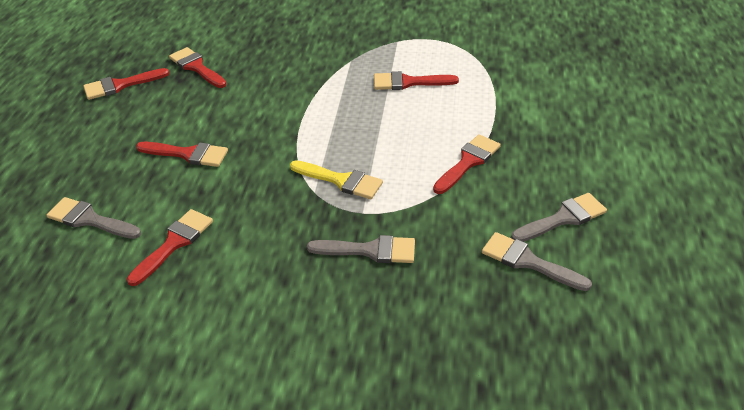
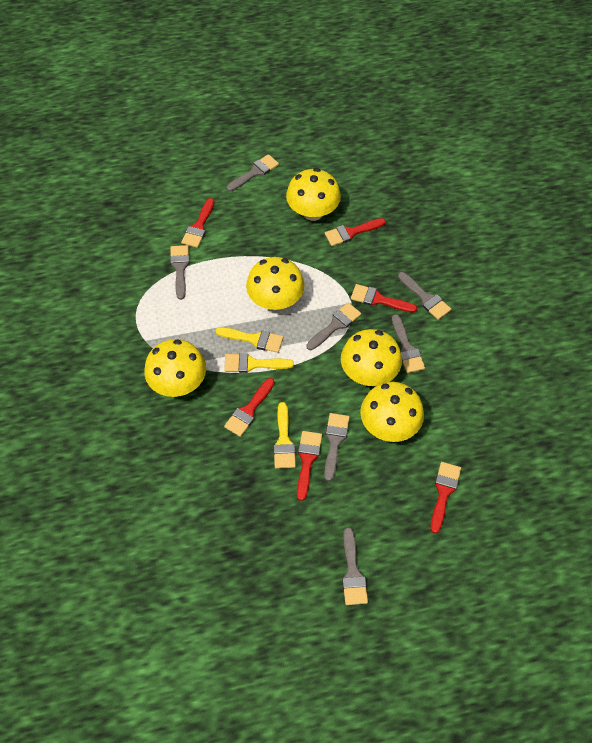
grey brush: [46,197,141,239] [307,235,415,263] [482,232,592,291] [511,193,607,242] = 4 -> [170,245,190,300] [227,154,279,191] [307,303,361,350] [324,413,350,481] [342,527,368,605] [392,314,425,373] [398,272,451,320] = 7
yellow brush: [290,160,383,199] = 1 -> [216,327,283,353] [224,353,294,373] [273,402,296,469] = 3
yellow mushroom: none = 0 -> [144,339,206,397] [246,257,305,310] [286,168,341,221] [341,329,402,386] [360,382,424,442] = 5

